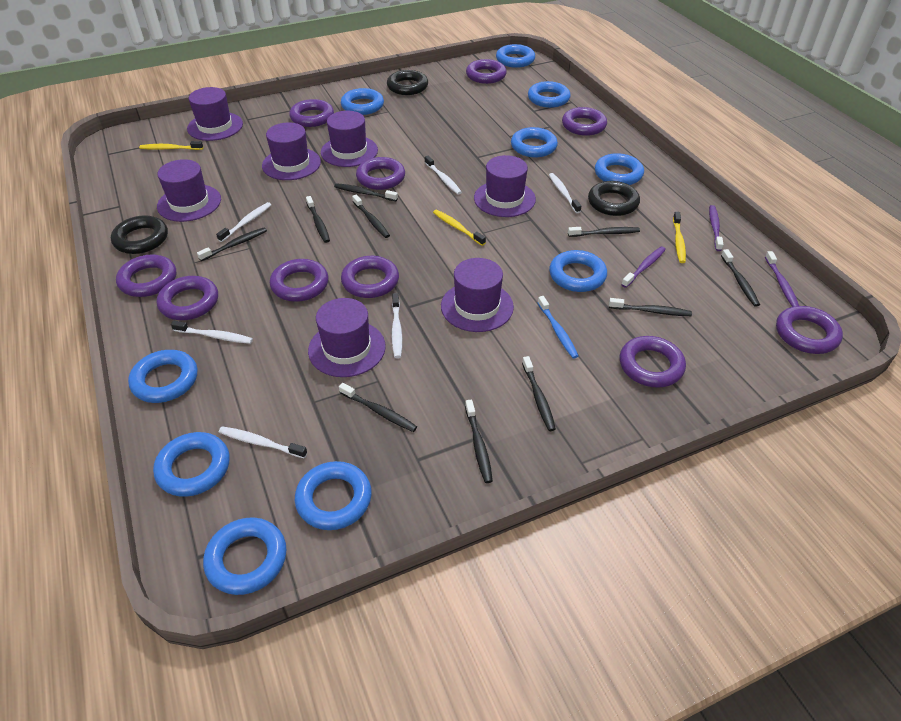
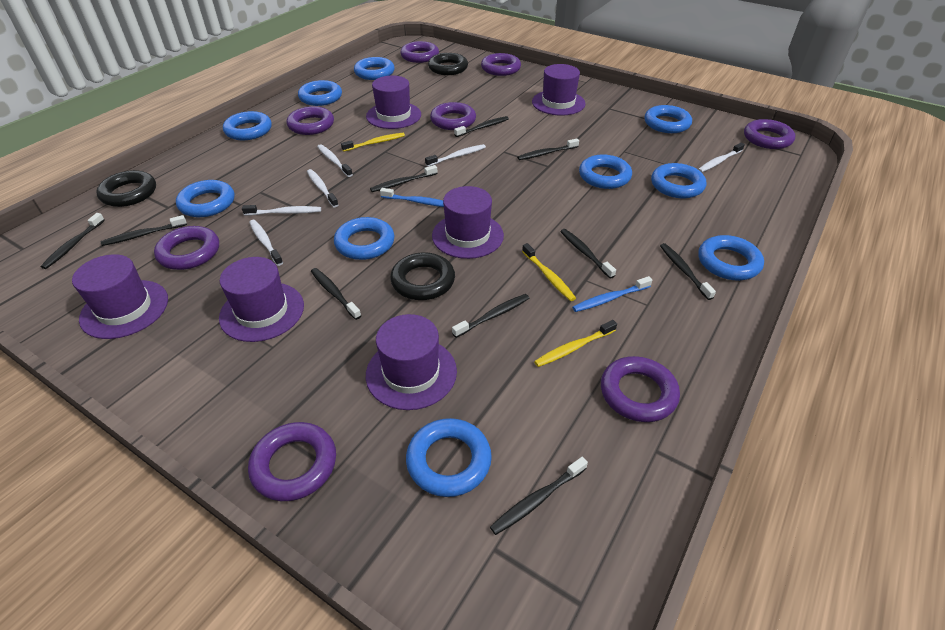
blue toothbrush: [538,296,578,359] = 1 -> [380,188,444,207] [572,276,652,312] = 2
purple hat: [157,159,221,222] [187,87,243,141] [262,123,321,180] [308,298,386,377] [321,111,378,167] [441,258,514,332] [474,155,536,217] = 7 -> [72,254,168,339] [219,257,304,342] [366,76,421,129] [366,314,457,410] [432,186,504,259] [532,64,586,115] = 6
purple ring: [116,254,176,297] [157,276,218,320] [270,259,329,302] [289,99,334,127] [341,256,399,298] [356,157,405,190] [466,59,507,84] [562,107,607,136] [620,336,686,388] [776,306,843,354] = 10 -> [154,226,219,270] [248,422,336,501] [287,106,334,135] [400,41,439,63] [430,102,476,130] [481,53,521,76] [601,356,680,422] [744,119,795,149] = 8
purple toothbrush: [621,246,666,288] [709,205,724,251] [765,251,799,307] = 3 -> none = 0

